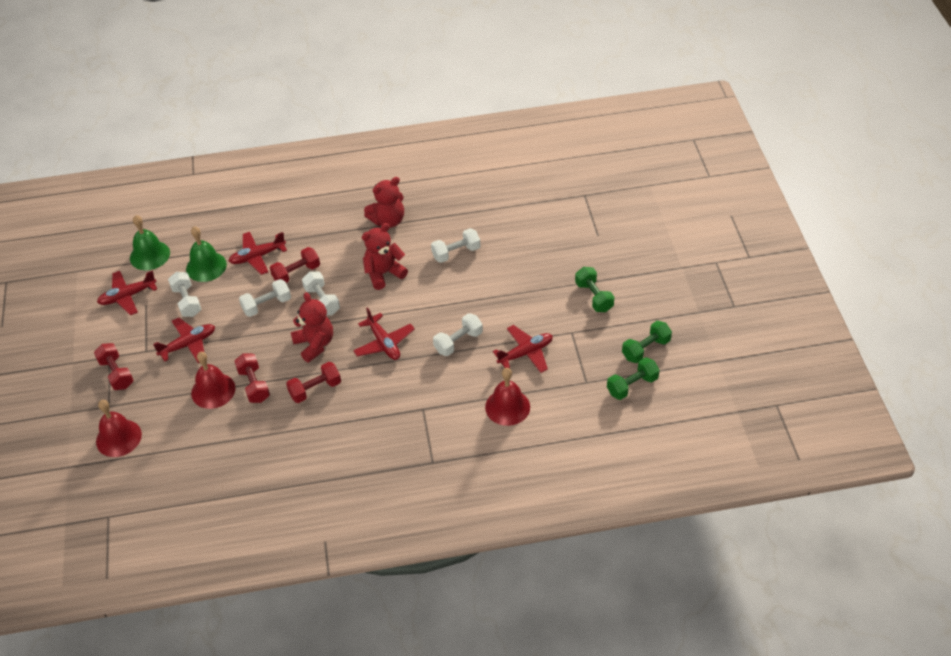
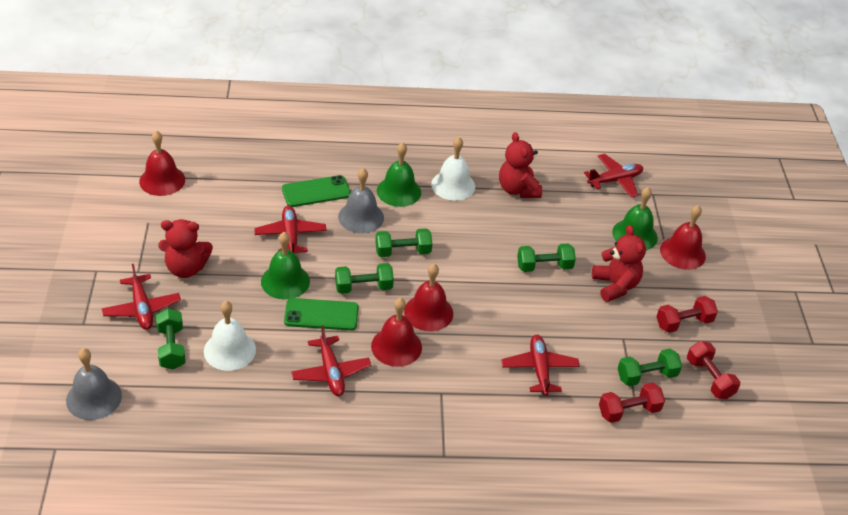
green bell: [130,215,170,270] [186,226,227,282] = 2 -> [261,232,310,299] [377,142,421,207] [612,187,658,250] = 3
green dumbbell: [575,267,614,312] [607,357,660,400] [622,321,672,363] = 3 -> [156,309,186,369] [335,263,394,294] [375,228,432,257] [517,244,576,272] [618,349,682,386] = 5
green phone: none = 0 -> [282,175,351,207] [284,298,359,331] = 2
grey bell: none = 0 -> [66,348,122,420] [338,168,384,233] = 2
red bell: [96,400,142,457] [191,352,235,409] [485,368,530,426] = 3 -> [139,131,185,196] [371,298,422,367] [404,264,453,331] [660,205,706,270] = 4
red dumbbell: [94,343,134,390] [234,353,270,403] [270,247,320,283] [286,362,341,403] = 4 -> [599,383,665,423] [656,296,718,333] [687,341,740,399] = 3
white bell: none = 0 -> [204,301,256,371] [431,137,475,201] = 2
white dumbbell: [168,272,202,317] [239,279,291,317] [302,272,340,315] [431,228,480,263] [433,313,483,356] = 5 -> none = 0

